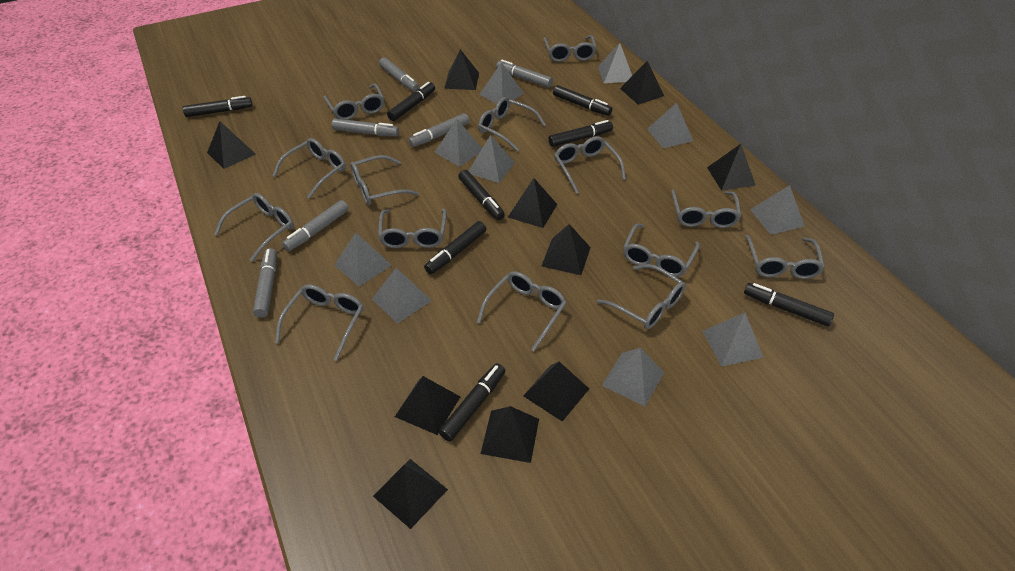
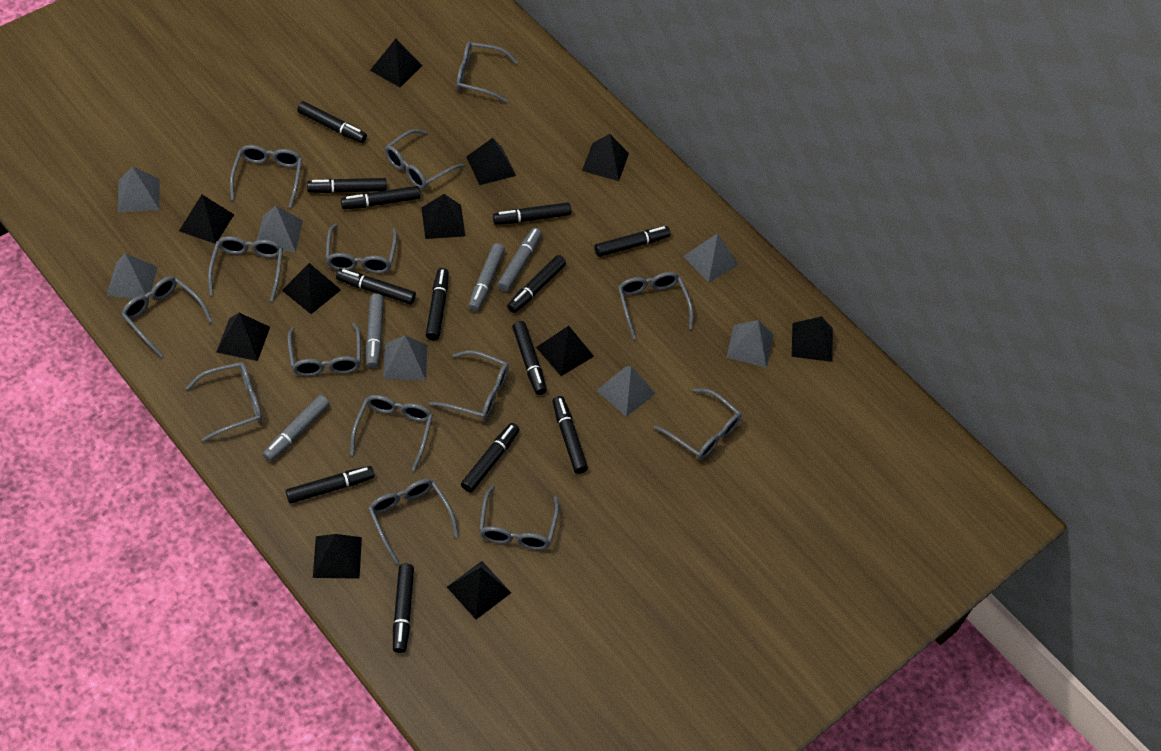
black marker: [183,96,253,117] [387,82,435,121] [424,221,486,274] [439,363,505,441] [458,170,505,220] [548,120,613,147] [553,85,612,116] [744,283,834,326] = 8 -> [286,466,375,503] [297,101,367,143] [307,178,387,193] [336,269,416,305] [341,186,420,209] [393,563,414,653] [426,268,449,340] [461,423,520,493] [493,202,571,225] [507,255,566,313] [512,321,547,395] [552,396,588,474] [595,226,670,257] = 13
black pyramid: [207,121,255,169] [373,459,448,529] [395,376,460,435] [444,49,479,90] [481,406,539,463] [508,178,557,228] [523,362,589,422] [542,224,590,275] [620,61,664,105] [707,144,756,191] = 10 -> [179,195,234,244] [216,313,270,361] [282,263,341,314] [313,534,362,579] [370,39,422,87] [421,194,465,239] [447,561,511,619] [466,138,516,185] [536,326,594,376] [582,134,629,181] [792,316,833,362] = 11
grey marker: [253,248,277,318] [282,200,349,251] [332,118,399,136] [379,57,420,92] [408,113,470,147] [496,60,553,88] = 6 -> [263,395,330,462] [366,294,384,368] [468,243,505,312] [497,228,542,292] = 4
grey pyramid: [334,233,391,287] [372,268,432,323] [435,119,482,167] [469,135,515,183] [479,62,524,104] [598,43,632,83] [602,348,664,406] [647,103,693,148] [702,312,764,367] [750,185,805,235] = 10 -> [106,253,158,299] [118,166,160,212] [257,206,303,252] [383,335,428,380] [596,366,655,417] [683,233,739,283] [726,320,774,368] = 7

